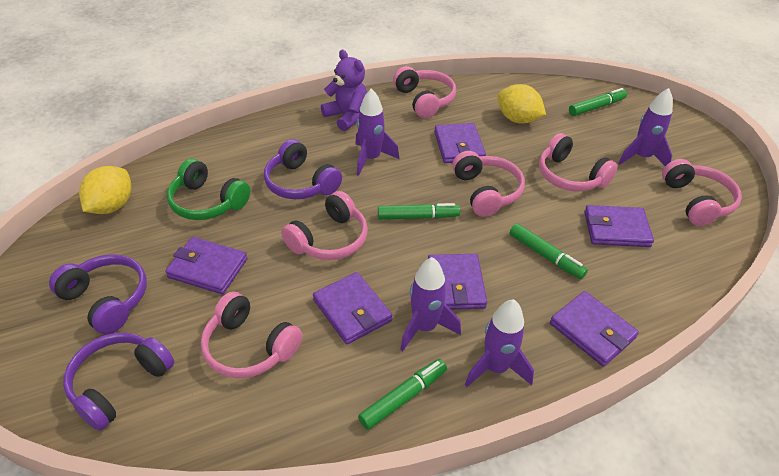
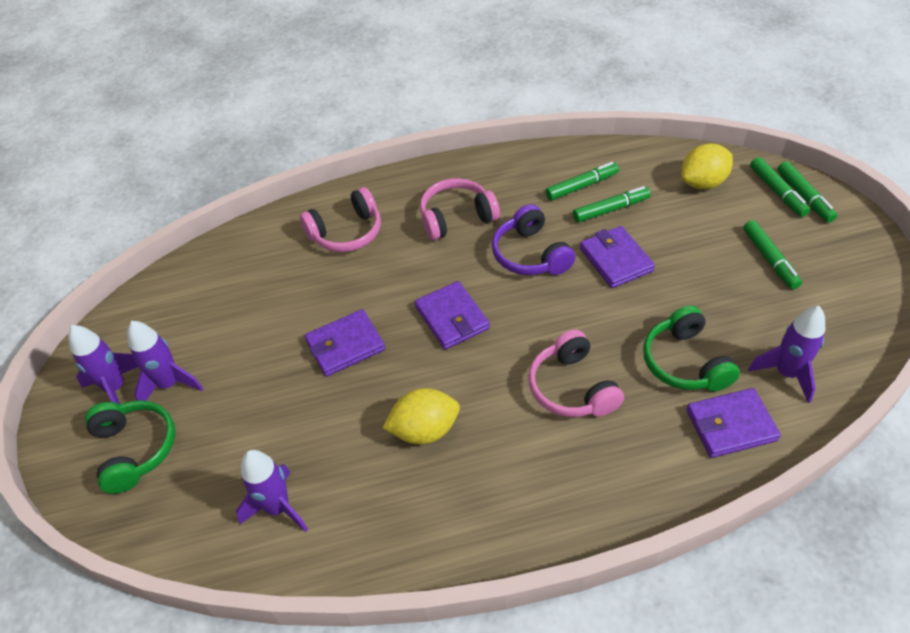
green headphones: [167,159,250,220] = 1 -> [85,400,175,494] [643,305,740,392] = 2
green marker: [358,359,447,430] [378,203,460,220] [509,224,588,279] [569,88,627,116] = 4 -> [545,162,619,201] [573,186,651,223] [743,220,802,289] [750,157,810,217] [777,161,837,222] = 5
pink headphones: [201,291,302,378] [281,191,368,260] [393,66,456,118] [452,151,525,217] [539,133,618,192] [662,159,742,226] = 6 -> [300,187,381,252] [420,178,500,241] [528,330,624,417] = 3
purple headphones: [49,254,147,335] [63,333,174,431] [264,139,342,199] = 3 -> [492,204,576,275] = 1
purple teddy bear: [321,50,367,131] = 1 -> none = 0
purple wallet: [165,237,247,294] [313,272,392,344] [428,254,487,310] [434,123,486,163] [550,291,639,367] [584,205,654,247] = 6 -> [305,309,385,377] [415,281,490,350] [580,226,655,288] [686,388,781,458] = 4

